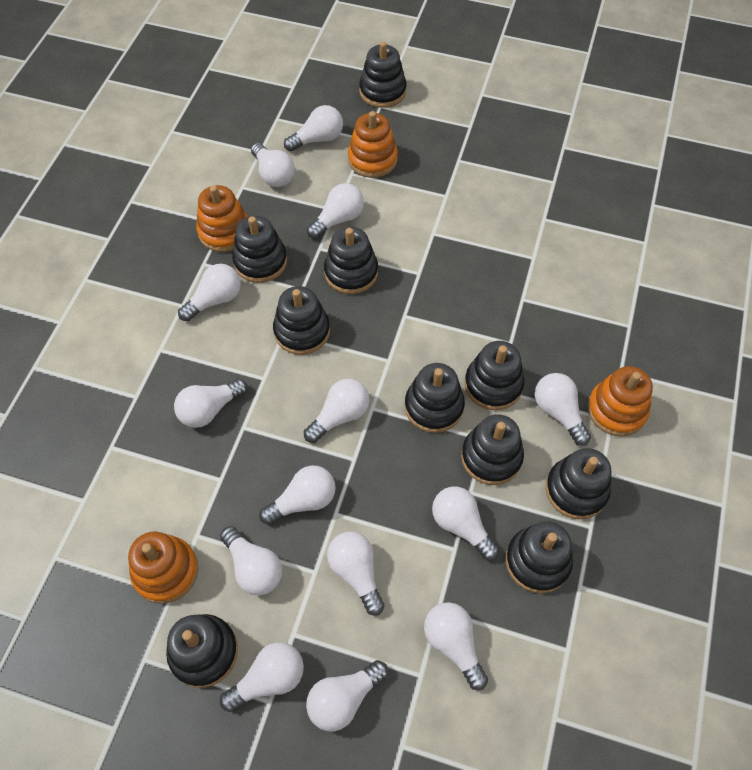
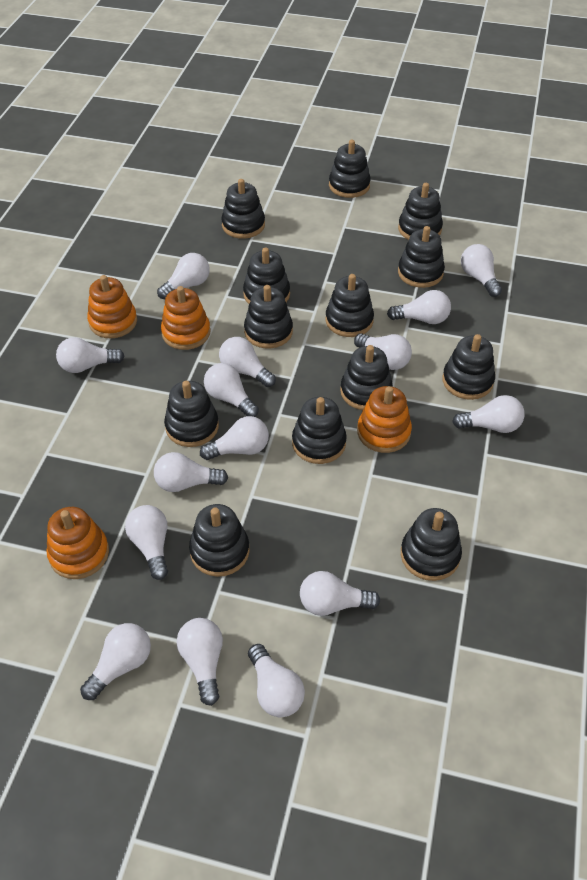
black stacking toy: [166,614,238,688] [232,215,287,283] [273,286,330,355] [324,226,378,294] [359,41,407,108] [405,363,465,433] [461,414,524,485] [464,341,524,410] [506,521,573,593] [545,448,611,519] = 10 -> [164,381,219,447] [189,504,250,577] [221,179,265,239] [243,248,290,304] [244,285,293,349] [292,397,347,464] [326,274,374,337] [329,140,371,198] [340,345,393,410] [398,183,443,240] [398,226,445,288] [401,508,462,581] [442,334,495,400] = 13
white light bulb: [174,379,248,428] [178,264,241,321] [220,526,282,596] [220,642,304,712] [251,143,295,187] [259,465,336,525] [284,105,343,152] [304,379,369,443] [306,660,388,731] [307,183,364,239] [327,531,384,616] [424,602,488,690] [432,487,499,560] [535,373,591,446] = 14 -> [56,337,125,373] [80,623,151,700] [125,505,168,580] [154,452,228,492] [157,253,210,300] [177,618,223,706] [200,416,269,460] [204,363,259,417] [219,337,276,387] [248,644,305,717] [300,571,380,616] [354,333,412,370] [387,290,451,324] [452,395,525,433] [461,244,502,297] = 15

